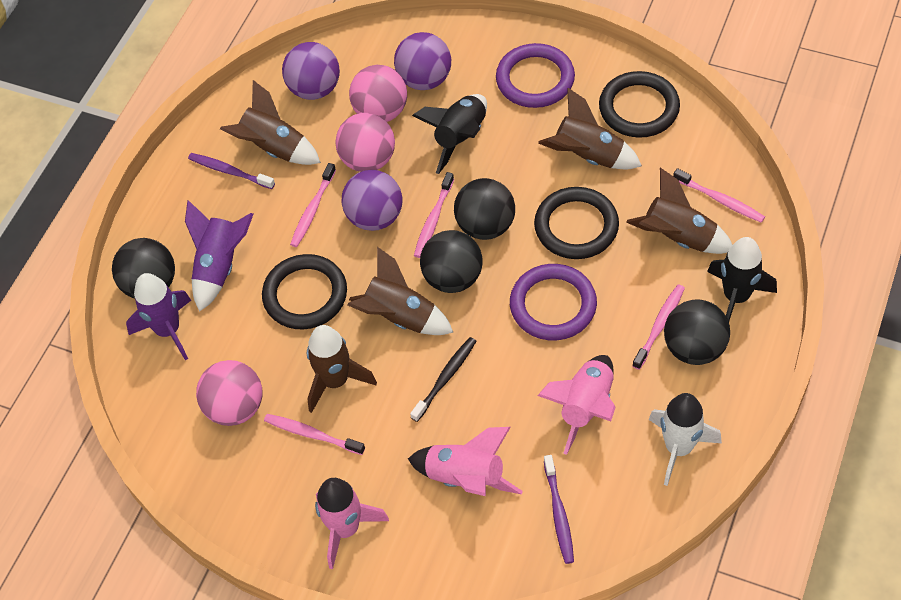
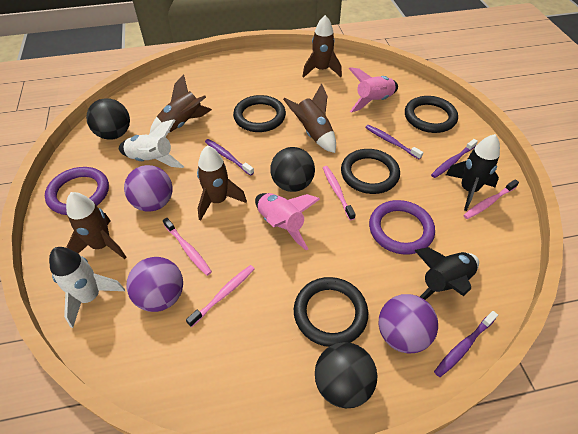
black ball: [112,238,175,299] [420,230,483,293] [454,178,515,240] [664,299,730,365] = 4 -> [86,98,130,140] [270,147,315,192] [315,342,377,408] = 3
black ring: [262,254,347,330] [534,187,619,259] [599,71,680,138] = 3 -> [233,95,286,132] [294,277,368,347] [341,149,400,194] [405,96,458,133] = 4
black toothbrush: [410,337,476,422] = 1 -> none = 0
pink ball: [196,360,262,426] [335,113,395,172] [349,65,407,122] = 3 -> none = 0
pink rocket: [315,478,389,569] [408,427,523,496] [537,355,616,455] = 3 -> [255,193,320,251] [349,67,398,112] = 2
pink toothbrush: [264,414,365,455] [290,163,336,247] [414,172,454,258] [632,284,685,370] [673,168,765,223] = 5 -> [163,218,212,276] [186,265,255,327] [323,166,356,220] [463,179,519,219] = 4
purple rocket: [126,273,191,360] [185,200,253,312] = 2 -> none = 0
purple toothbrush: [188,153,275,189] [544,455,574,564] = 2 -> [205,139,254,176] [365,125,424,160] [431,139,478,178] [434,311,498,377] = 4
white rocket: [648,393,722,486] = 1 -> [49,247,125,328] [119,119,184,168] = 2

